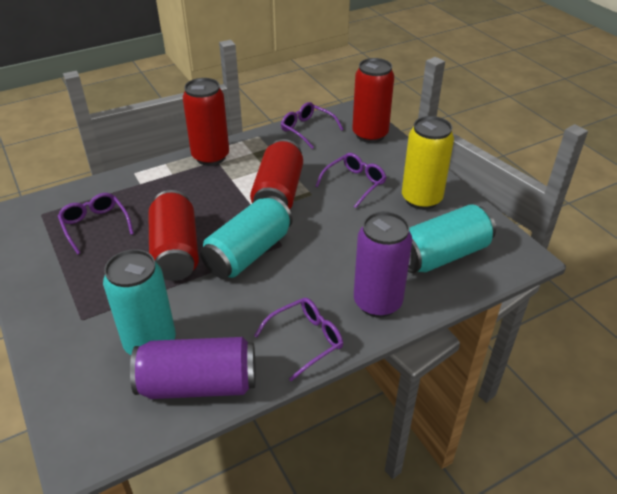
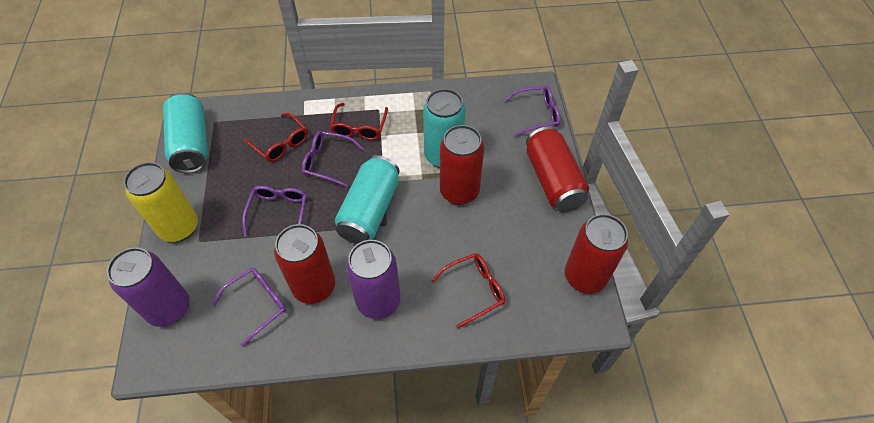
red glasses: none = 0 -> [244,113,308,162] [330,103,388,140] [431,253,505,328] = 3

